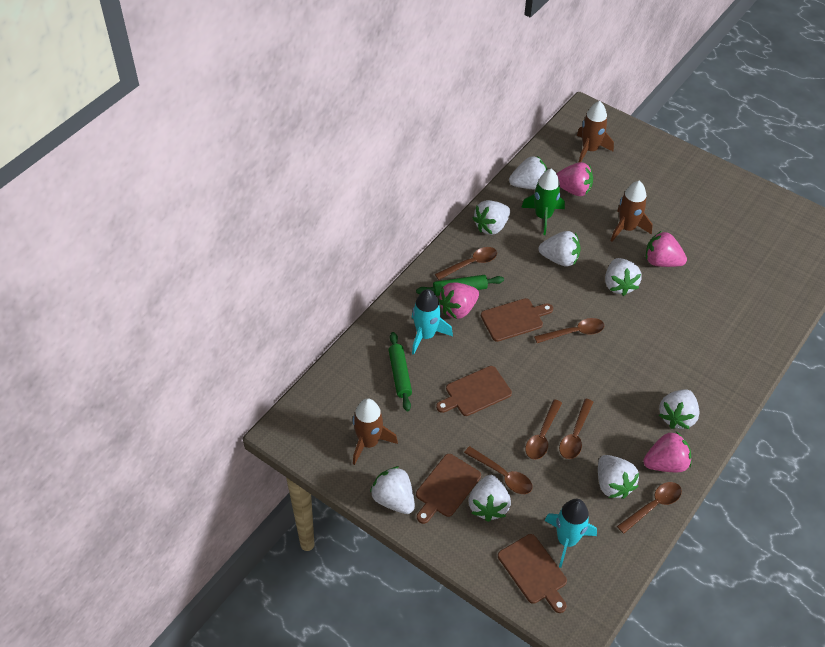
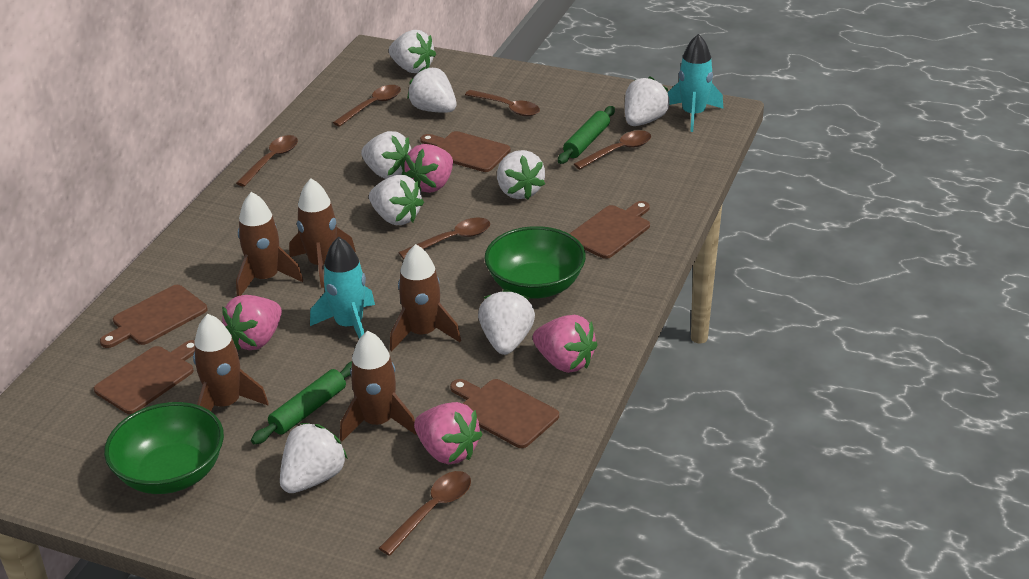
brown cutting board: [416,454,481,524] [436,366,512,416] [481,298,553,342] [498,534,567,613] = 4 -> [94,340,195,414] [100,285,208,348] [420,131,511,172] [450,379,559,448] [569,201,650,259] = 5
brown rocket: [353,398,398,465] [577,101,614,163] [611,181,653,242] = 3 -> [193,314,269,411] [236,192,303,296] [289,179,356,288] [340,331,417,441] [390,244,461,351] = 5
green bowl: none = 0 -> [104,402,224,494] [485,226,586,298] = 2
green rocket: [521,169,565,235] = 1 -> none = 0

